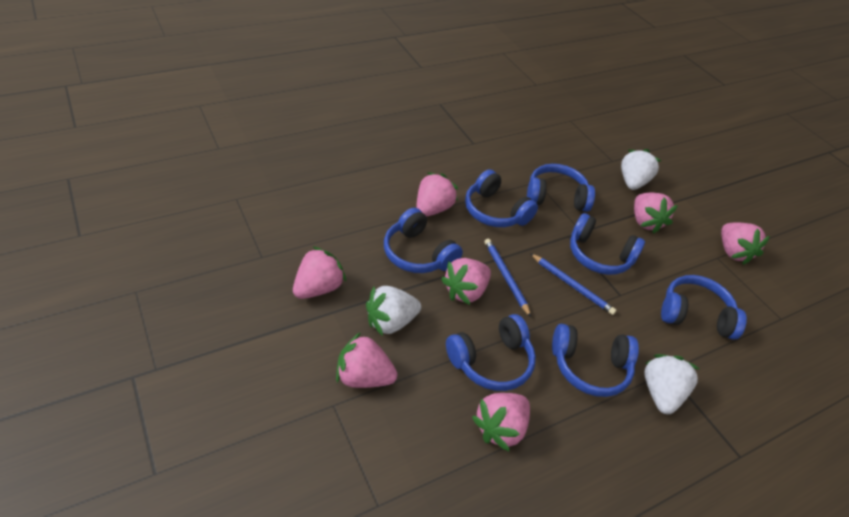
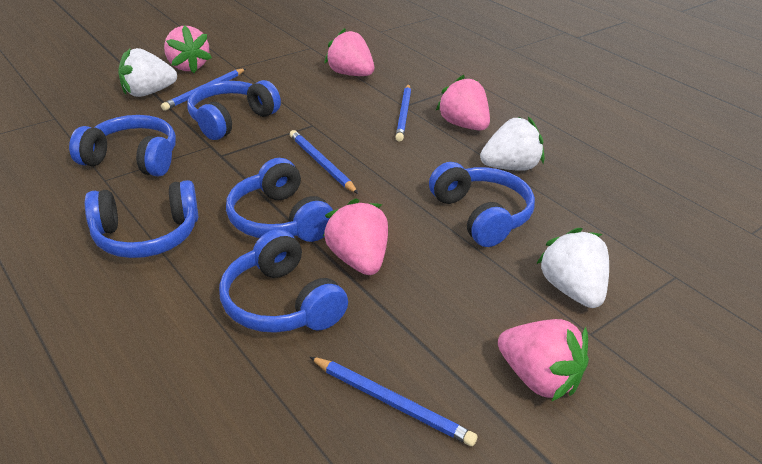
blue headphones: [384,208,463,273] [446,314,536,391] [465,169,538,227] [527,164,595,212] [552,324,639,397] [570,213,645,275] [661,275,747,340] = 7 -> [69,115,176,177] [85,180,198,258] [188,80,281,140] [219,229,348,333] [226,158,333,242] [429,162,535,247] = 6
blue pencil: [485,239,531,317] [530,253,616,315] = 2 -> [161,68,246,111] [290,130,358,194] [310,357,477,446] [395,84,411,142] = 4
pink strawberry: [293,246,346,299] [336,332,397,388] [416,172,458,217] [441,258,491,305] [472,393,530,452] [634,193,678,234] [721,222,770,265] = 7 -> [164,25,212,73] [323,198,388,275] [324,28,374,76] [436,75,490,131] [498,319,589,402] = 5

